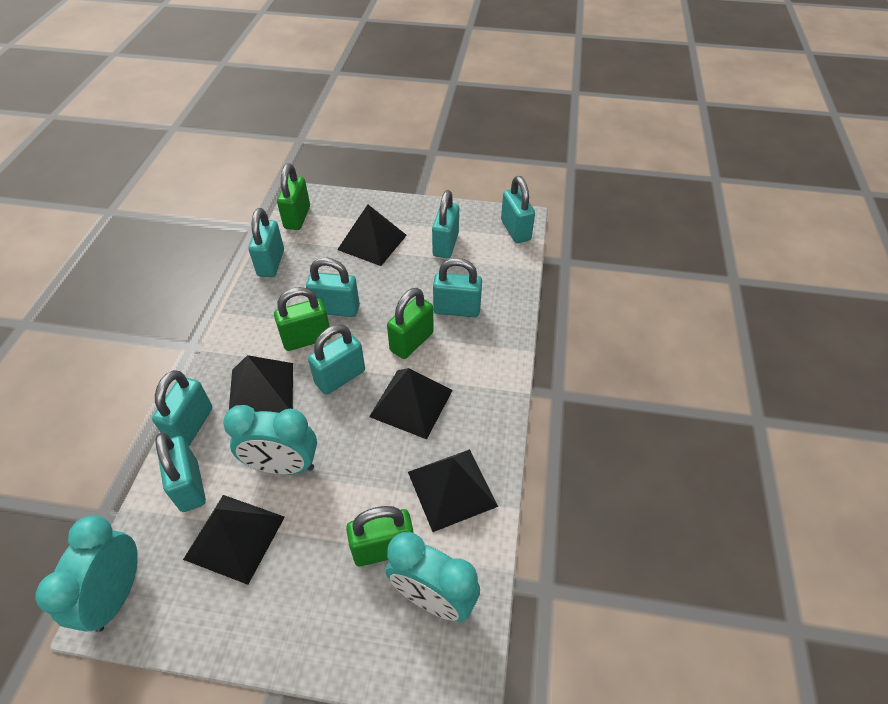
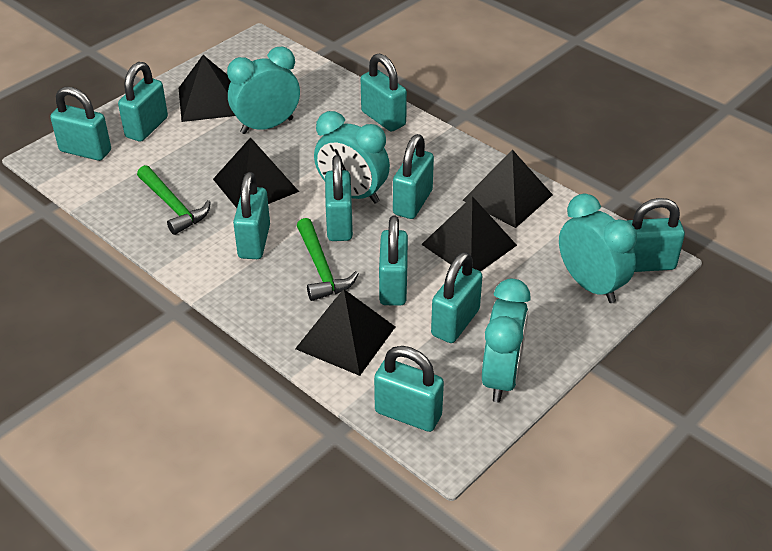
green hammer: none = 0 -> [137,165,211,235] [297,218,359,301] = 2
green padlock: [274,287,331,351] [277,163,310,230] [346,506,413,566] [387,288,434,359] = 4 -> none = 0
turquoise clock: [35,516,138,632] [223,405,317,475] [386,532,480,622] = 3 -> [227,47,300,134] [314,111,390,204] [482,279,531,402] [559,194,637,303] = 4
turquoise padlock: [152,370,212,446] [155,433,206,512] [248,208,284,277] [306,258,360,317] [308,325,365,395] [432,190,459,258] [433,258,482,317] [501,176,535,243] = 8 -> [50,87,111,161] [118,62,168,142] [233,172,270,259] [325,155,353,241] [361,53,407,131] [374,346,444,432] [379,216,408,306] [393,134,434,219] [431,252,482,343] [627,198,685,272] = 10

